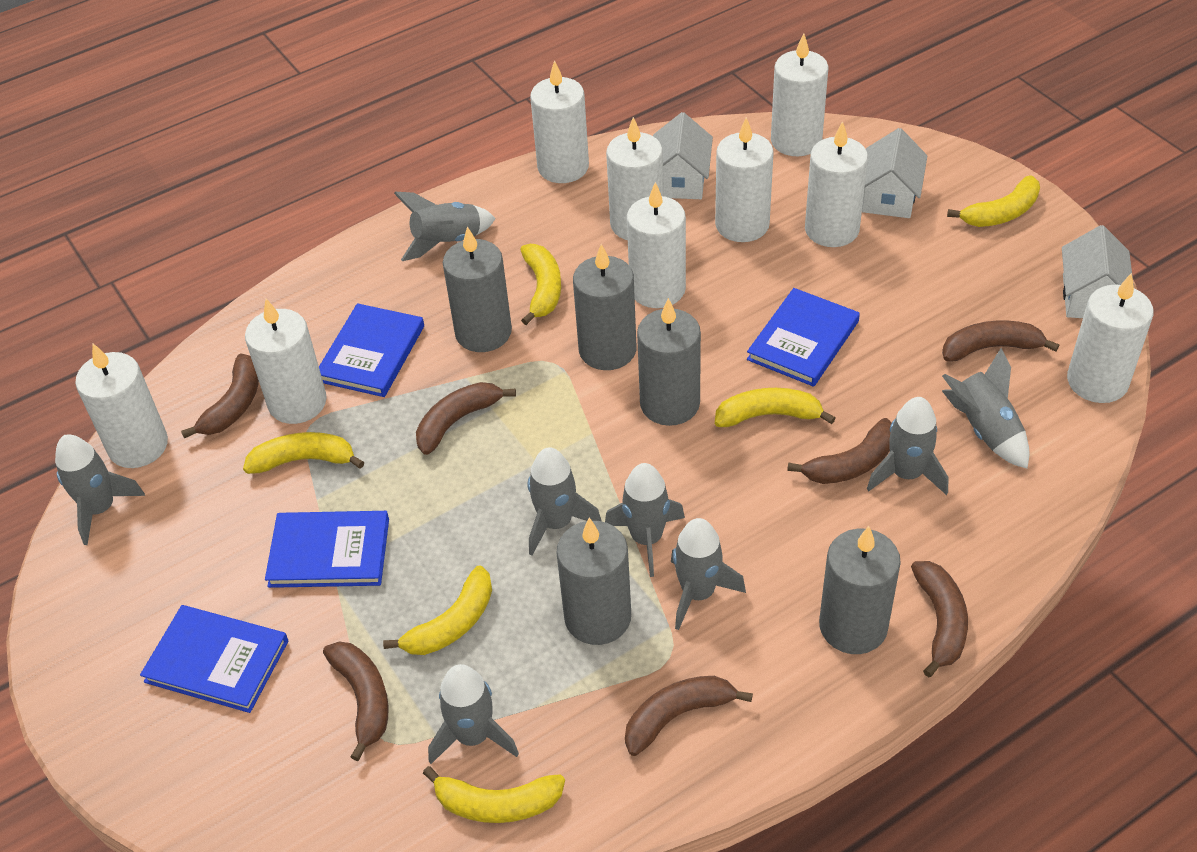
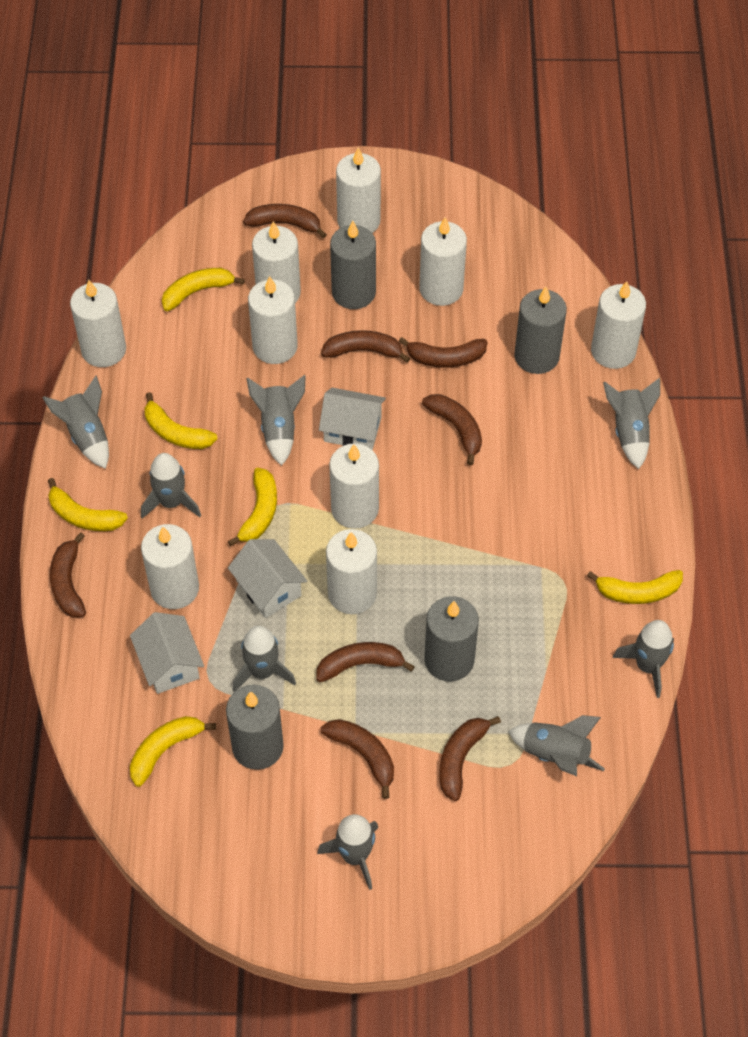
blue book: [140,605,288,713] [265,511,389,588] [319,303,424,397] [747,288,860,387] = 4 -> none = 0
brown banana: [181,354,259,438] [323,642,389,761] [416,382,516,455] [625,676,753,756] [787,418,892,484] [911,561,968,677] [942,321,1059,362] = 7 -> [50,532,86,618] [243,204,327,238] [316,642,415,682] [320,719,394,799] [321,330,410,363] [399,337,488,368] [422,394,482,465] [439,716,501,801] = 8
grey candle: [443,226,512,352] [556,517,631,645] [573,244,637,370] [637,298,701,426] [819,526,901,654] = 5 -> [226,685,284,770] [330,221,376,309] [424,596,479,681] [514,287,567,374] = 4

